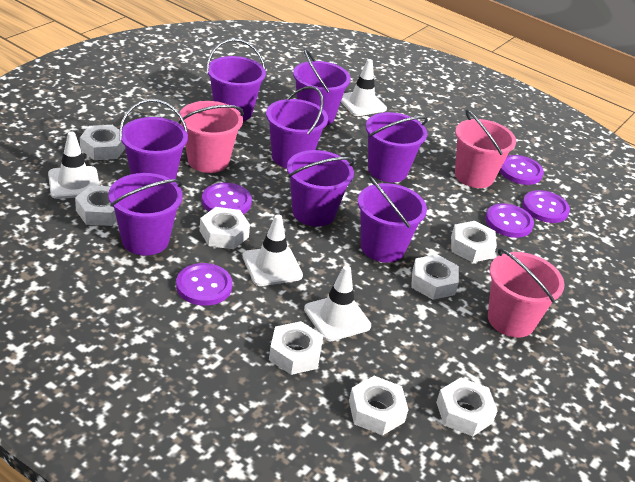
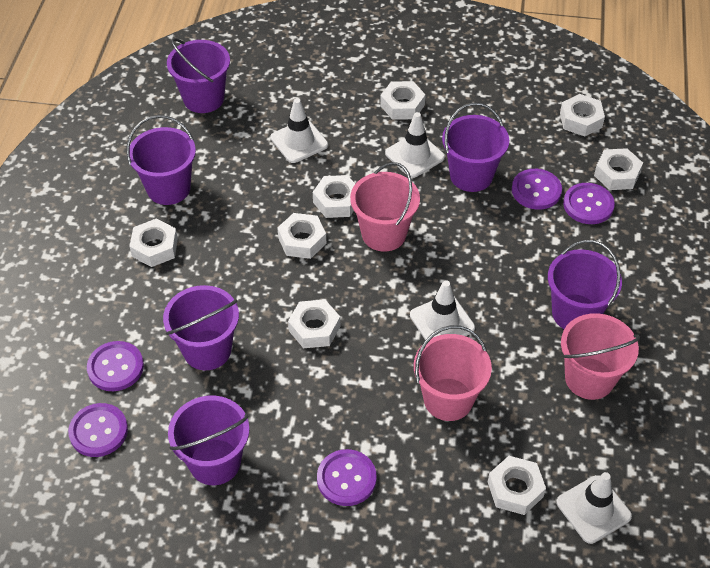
purple bucket: [108,173,183,255] [119,99,188,179] [206,39,266,121] [266,86,328,168] [287,150,355,226] [293,49,351,125] [358,176,427,263] [366,112,428,183] = 8 -> [127,115,196,205] [163,285,239,370] [167,38,230,113] [168,396,250,485] [442,103,509,192] [548,240,622,329] = 6

